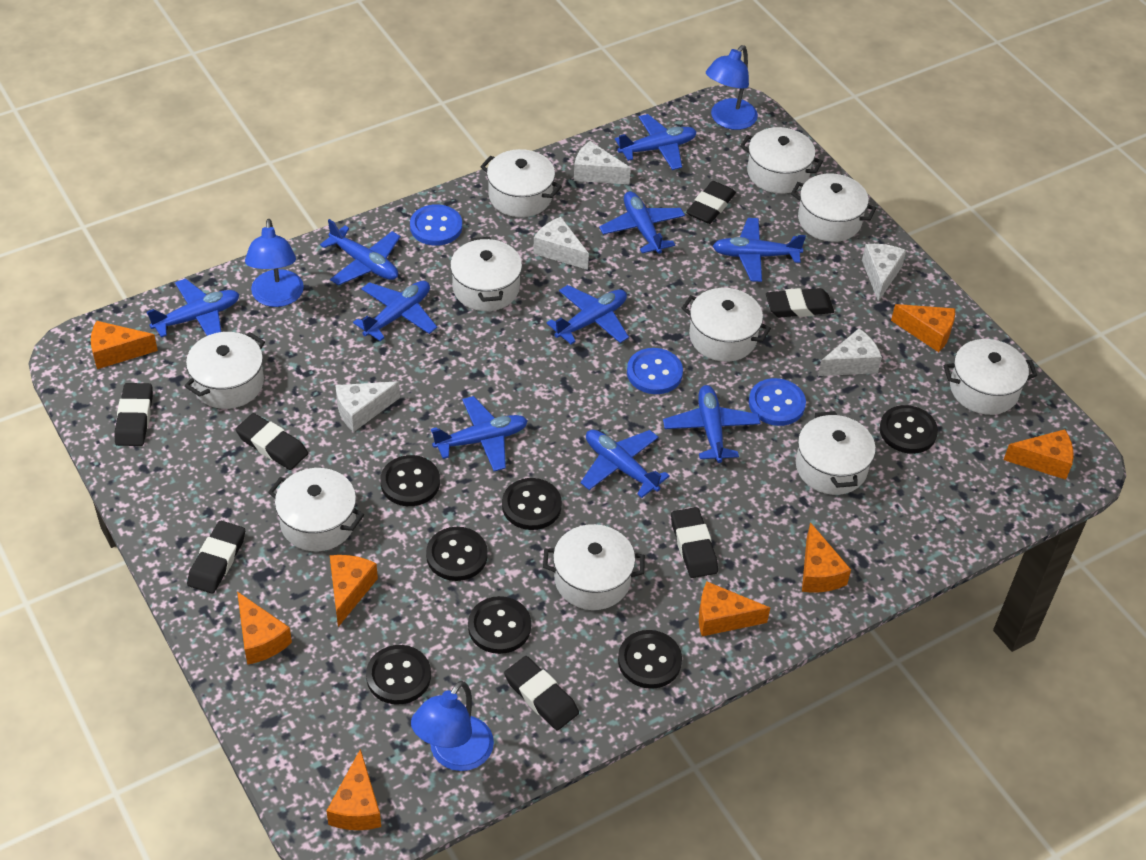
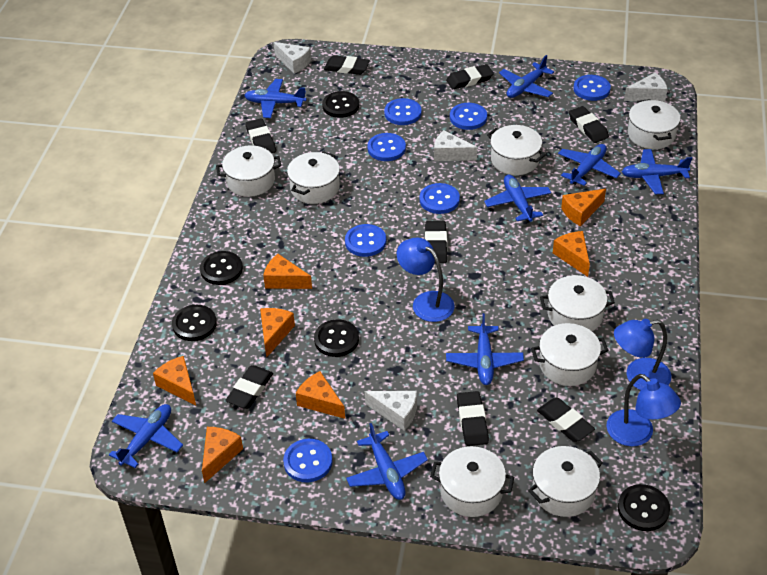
black button: [366,645,431,704] [380,455,440,506] [426,527,488,581] [468,596,531,654] [502,478,562,530] [618,630,682,689] [880,405,938,454] = 7 -> [172,305,217,341] [200,251,243,285] [314,319,359,357] [322,91,359,118] [618,484,670,531] = 5
black eraser: [114,383,153,446] [187,521,245,594] [235,413,308,470] [504,656,579,730] [671,507,718,578] [686,181,736,224] [766,288,834,317] = 7 -> [225,365,273,409] [245,118,276,153] [324,55,370,75] [425,221,447,263] [446,64,494,89] [457,391,489,446] [537,398,595,442] [569,106,609,143] = 8
blue button: [410,204,462,246] [627,348,683,394] [749,378,806,426] = 3 -> [283,439,333,482] [345,224,386,257] [367,133,406,161] [384,98,422,125] [420,183,460,214] [450,103,487,130] [573,75,611,101] = 7
blue plane: [147,278,239,338] [320,219,400,285] [353,281,437,341] [431,396,528,471] [547,285,629,344] [580,430,670,498] [599,191,685,254] [615,114,697,170] [663,385,761,463] [713,218,806,282] = 10 -> [109,404,183,468] [244,79,306,118] [346,423,428,500] [446,313,524,385] [484,174,551,222] [499,55,554,98] [558,144,621,186] [622,149,692,194] = 8
orange cheese: [91,321,158,369] [237,591,292,665] [326,749,381,830] [330,555,378,627] [699,582,770,636] [802,522,851,593] [891,304,955,352] [1004,429,1074,480] = 8 -> [153,356,196,406] [202,427,243,483] [260,308,295,358] [263,254,312,289] [296,371,345,419] [553,231,590,277] [561,189,606,226] = 7
white cheese: [335,381,400,432] [533,217,589,270] [574,141,631,184] [818,328,882,376] [862,244,906,301] = 5 -> [273,42,311,74] [365,391,417,431] [434,130,477,161] [624,73,667,102] = 4
white pot: [185,332,265,409] [268,468,364,551] [450,237,522,311] [480,149,562,217] [543,524,645,610] [682,288,771,362] [740,127,823,193] [791,173,877,242] [796,411,876,495] [944,339,1037,415] = 10 -> [216,145,281,197] [287,151,340,204] [430,446,514,517] [487,125,546,175] [528,446,603,517] [531,323,609,386] [540,275,615,331] [628,99,681,149] = 8

